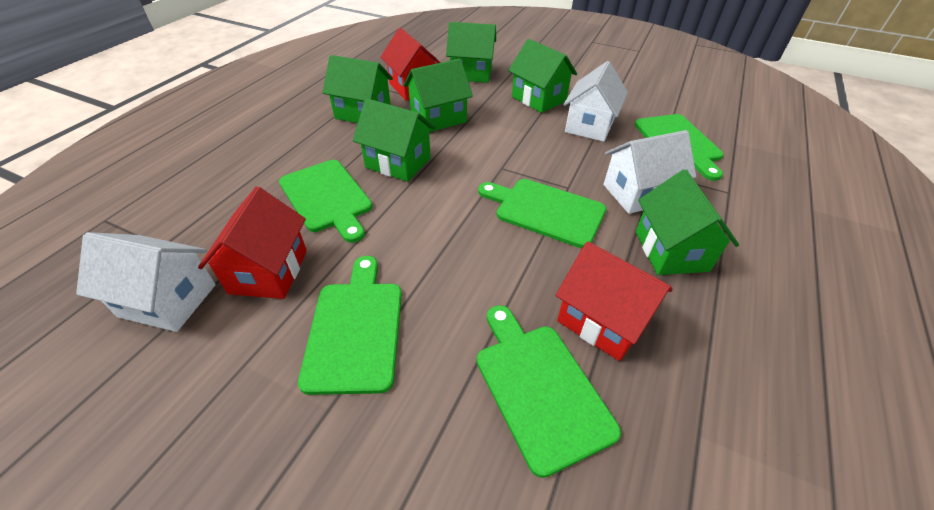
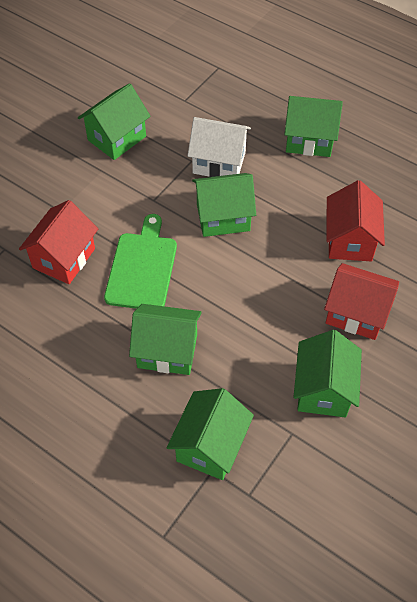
green cutting board: [279,160,372,243] [298,256,402,395] [477,305,621,478] [478,179,606,248] [635,114,724,181] = 5 -> [104,214,177,309] = 1
white house: [76,232,216,332] [563,61,628,142] [603,130,696,214] = 3 -> [187,117,251,177] = 1

